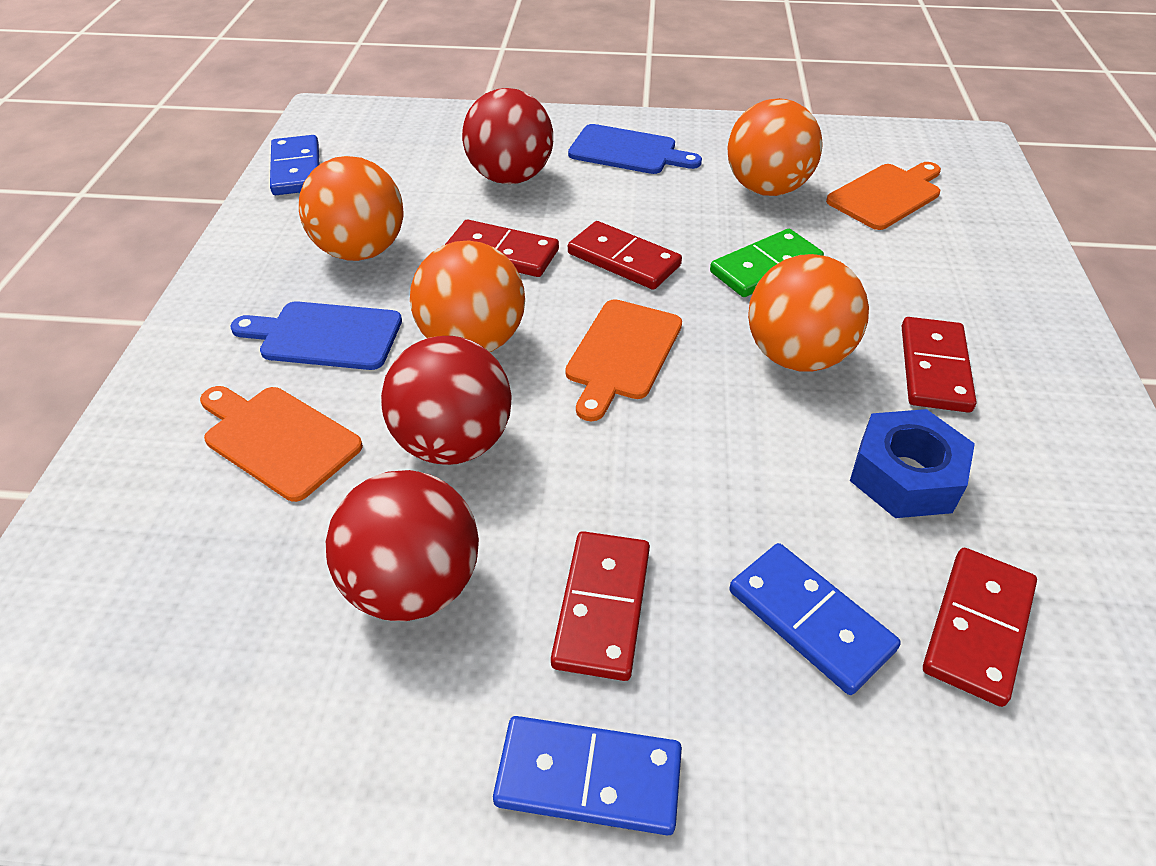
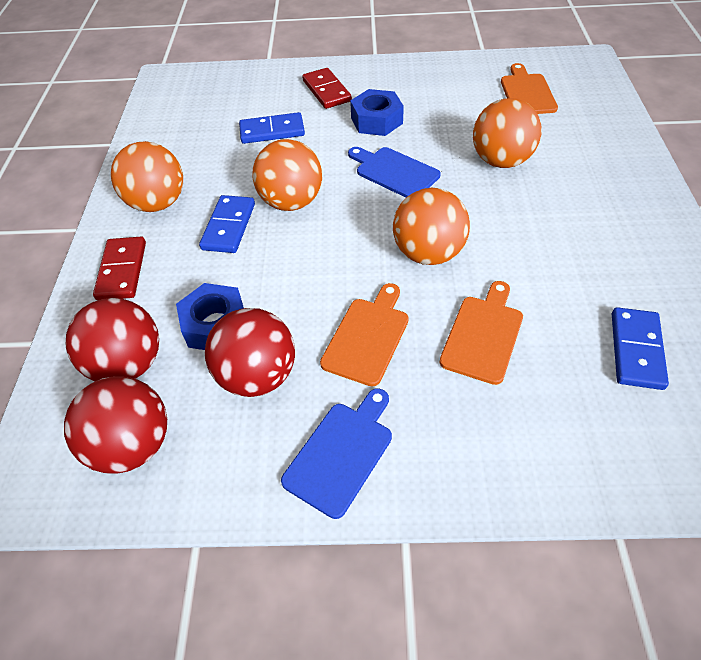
blue nut: [850,409,975,518] = 1 -> [176,283,244,350] [350,89,404,136] = 2
green domino: [710,229,824,297] = 1 -> none = 0
red domino: [445,219,559,277] [551,531,650,681] [568,221,682,290] [902,317,977,413] [923,548,1037,707] = 5 -> [93,237,146,300] [302,68,352,109] = 2

